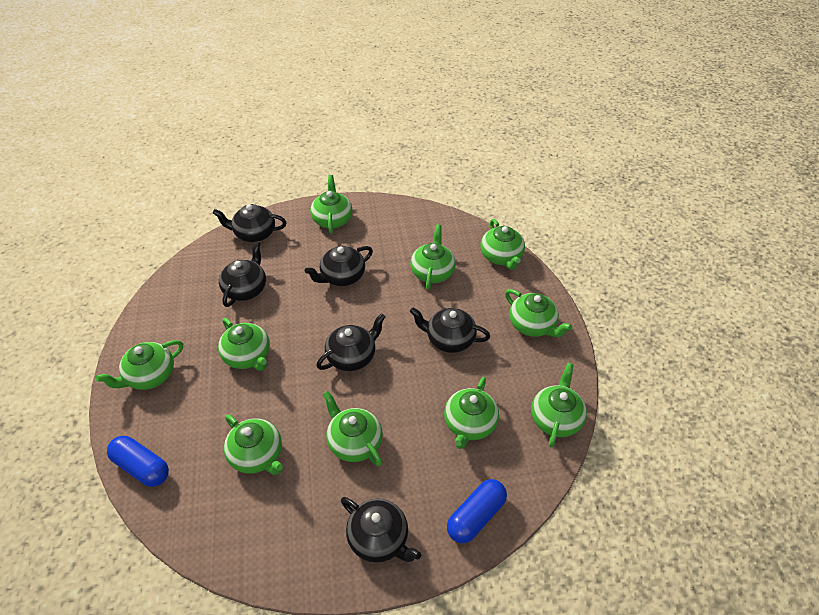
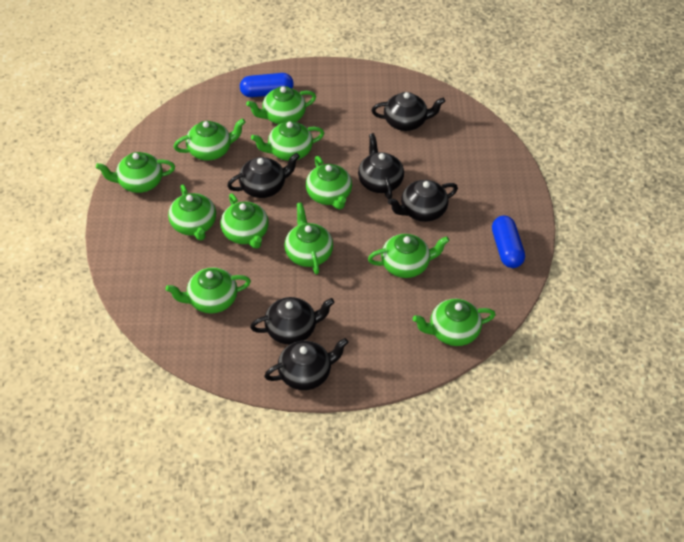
green teapot: [96,340,183,390] [218,318,270,371] [224,414,283,475] [310,175,353,234] [323,391,383,466] [410,225,456,290] [444,377,499,449] [481,219,525,270] [505,289,572,337] [531,363,587,448] = 10 -> [96,152,175,193] [166,267,251,313] [168,184,216,241] [174,118,245,160] [221,194,269,249] [246,86,316,124] [251,121,324,161] [284,202,333,275] [306,156,352,209] [368,234,449,278] [413,299,496,346] = 11

